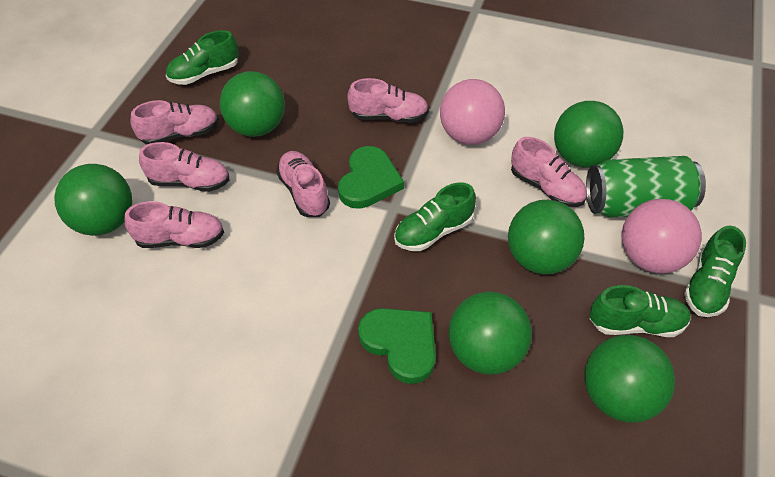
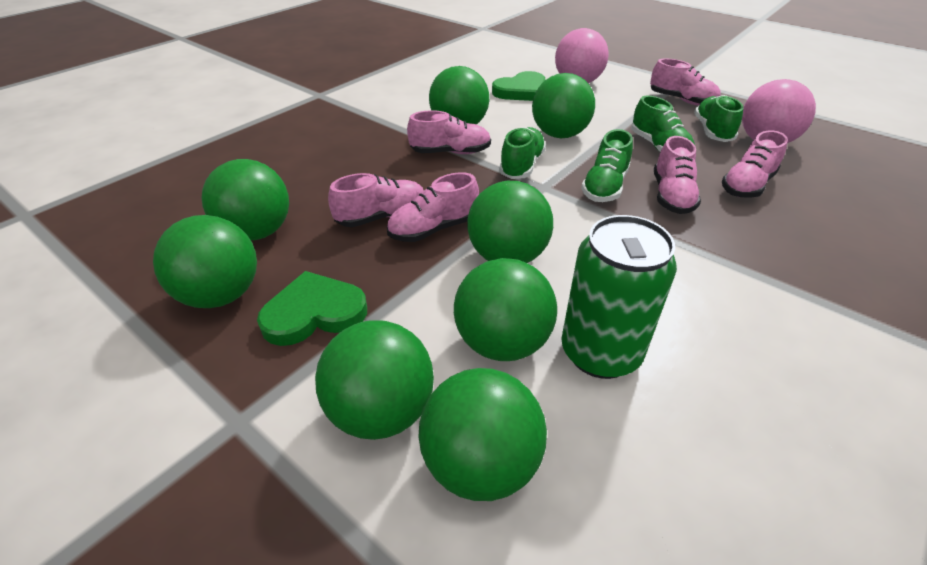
green ball: [54,164,132,236] [220,71,285,137] [449,292,532,375] [508,200,585,274] [554,101,623,168] [584,335,675,423] = 6 -> [153,215,257,308] [201,159,289,240] [315,320,434,440] [418,368,547,501] [429,66,489,124] [454,258,557,361] [467,181,553,263] [532,73,595,138] = 8

